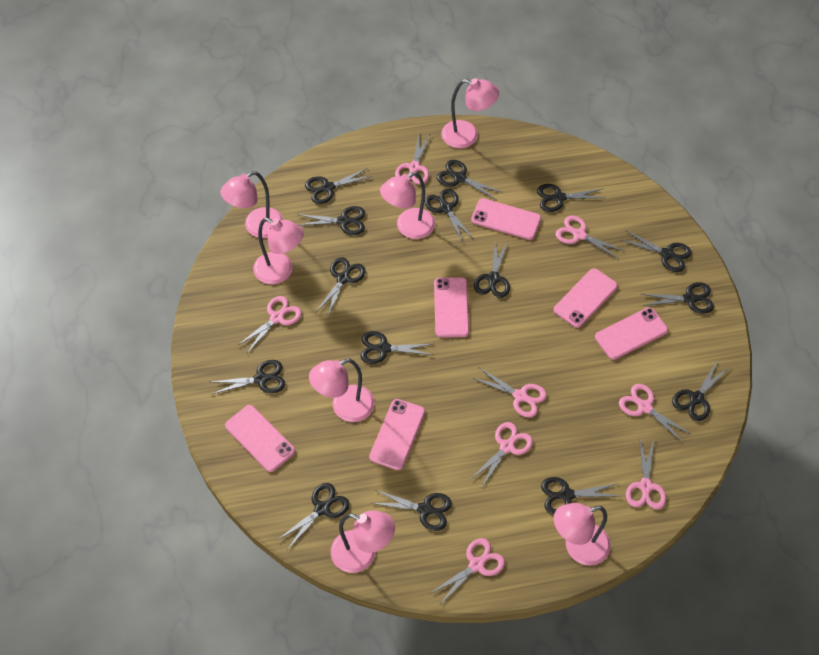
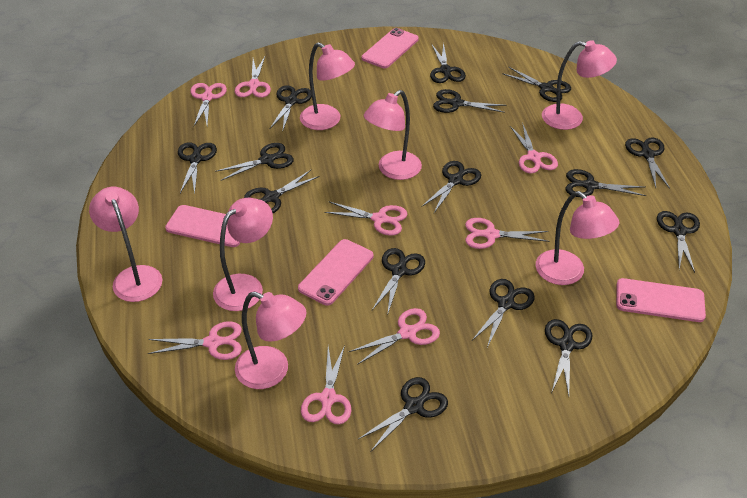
pink phone: [225,405,295,472] [369,399,425,470] [434,277,469,337] [471,198,541,240] [554,268,618,328] [595,307,668,360] = 6 -> [165,205,241,247] [298,239,373,306] [362,28,419,68] [616,278,706,322] = 4

